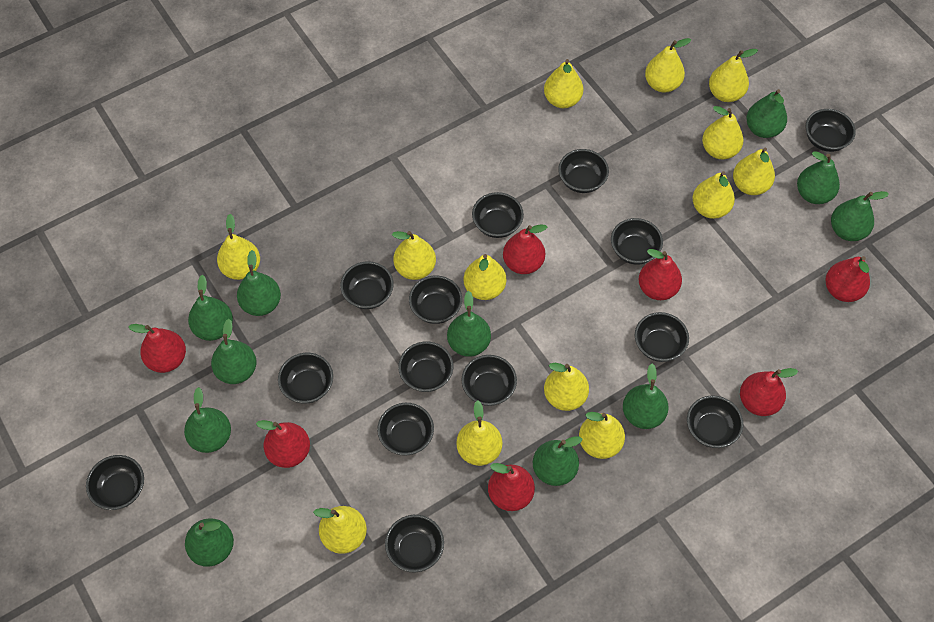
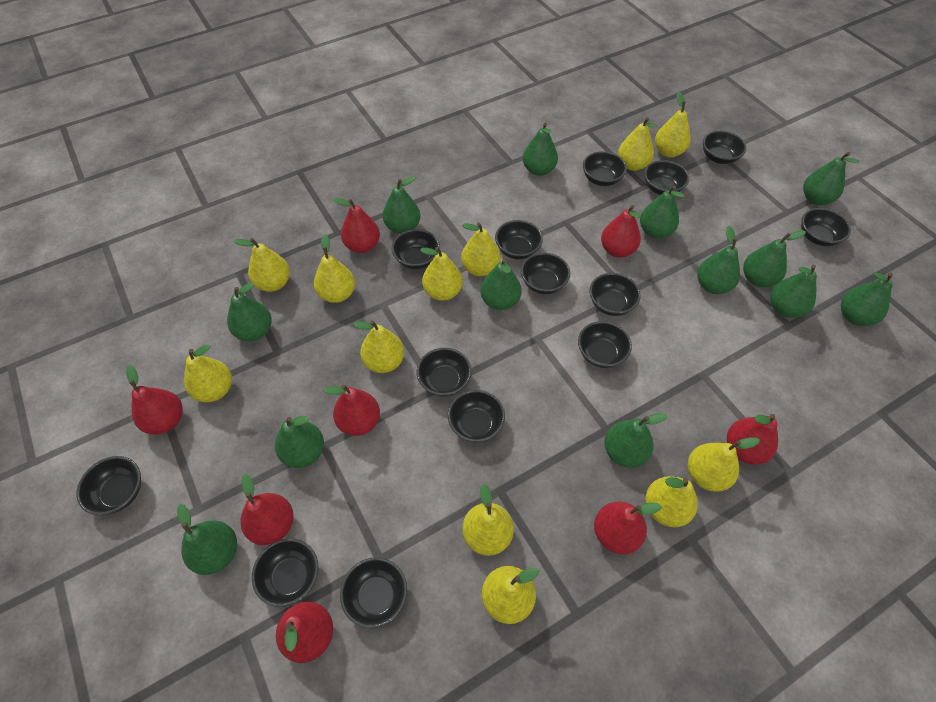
green pear: [184,387,231,453] [185,518,234,567] [188,275,233,341] [211,319,256,384] [237,250,281,316] [447,291,491,357] [533,436,582,486] [623,364,669,429] [746,89,787,138] [797,151,840,204] [831,191,889,241] = 11 -> [177,504,237,575] [227,282,272,341] [275,416,324,468] [383,176,420,234] [481,259,521,310] [523,122,558,176] [604,413,667,468] [640,186,685,239] [697,226,740,294] [743,230,806,287] [770,265,817,318] [803,152,860,205] [841,272,893,326] = 13
red pear: [128,324,186,373] [256,420,310,468] [488,463,535,511] [503,224,547,274] [639,249,682,300] [740,368,798,416] [825,256,870,302] = 7 -> [126,365,183,435] [240,474,294,545] [276,602,333,663] [323,385,380,436] [333,198,380,253] [594,502,662,554] [601,205,641,258] [727,414,778,465] = 8
yellow pear: [217,214,260,280] [313,506,367,554] [392,231,436,280] [456,400,502,466] [464,254,506,300] [544,59,583,108] [544,363,589,411] [579,412,625,459] [645,38,691,93] [693,171,735,219] [702,106,744,159] [709,49,758,102] [733,148,775,195] = 13 -> [184,344,232,402] [234,238,290,292] [314,234,355,303] [353,321,404,373] [420,247,463,301] [461,222,501,276] [462,484,514,556] [482,566,540,624] [618,117,657,171] [645,476,698,527] [655,92,691,157] [688,437,760,492] = 12

